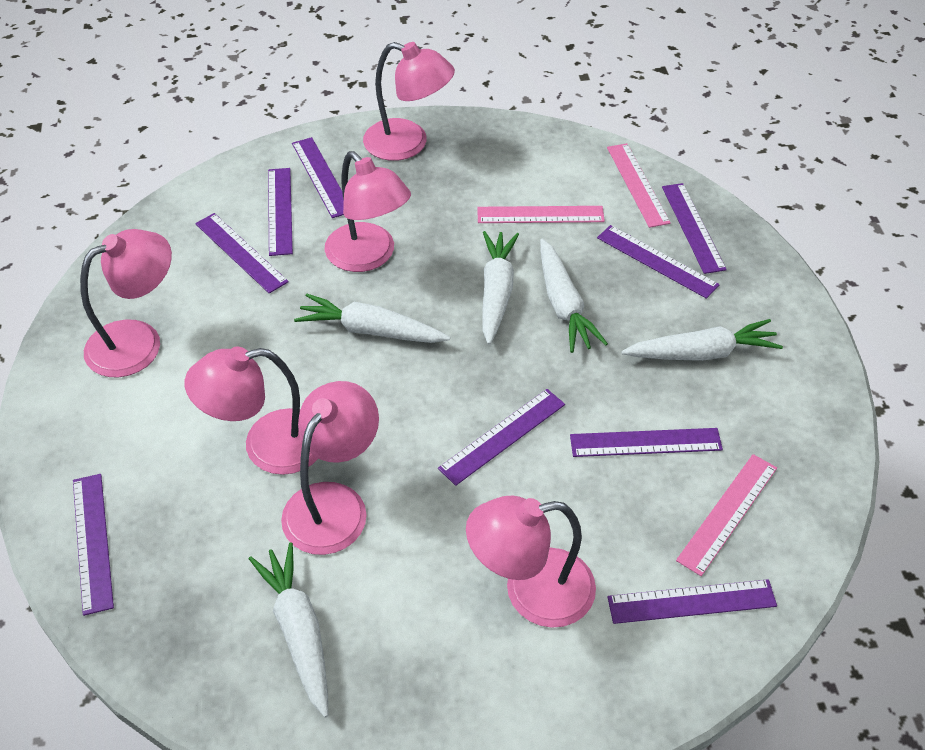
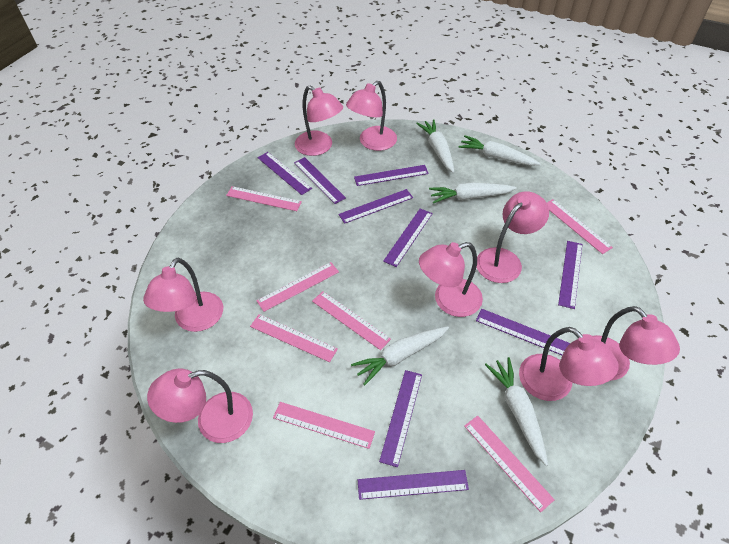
pink lamp: [80,229,172,377] [184,347,319,475] [281,381,379,555] [325,151,411,272] [363,42,455,161] [466,496,596,628] = 6 -> [143,258,223,332] [147,369,253,443] [295,85,343,156] [346,81,397,151] [419,242,483,317] [477,191,549,283] [519,327,619,401] [592,306,680,381] = 8
pink ruler: [477,206,605,223] [607,143,671,228] [676,454,777,576] = 3 -> [226,186,302,211] [250,314,338,362] [256,262,339,312] [273,402,375,449] [312,291,391,350] [464,416,555,512] [547,199,613,254] = 7

